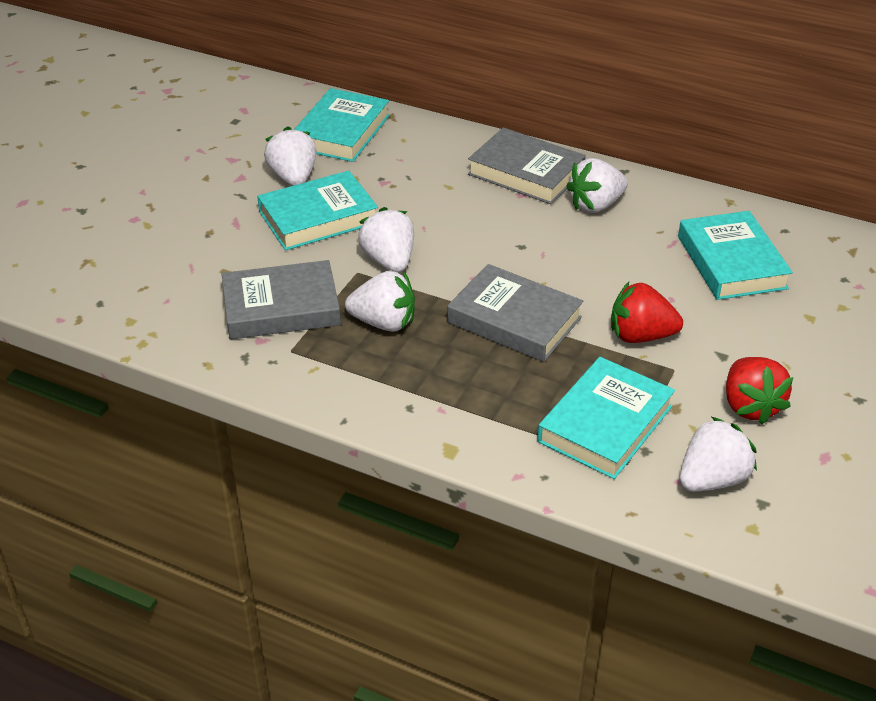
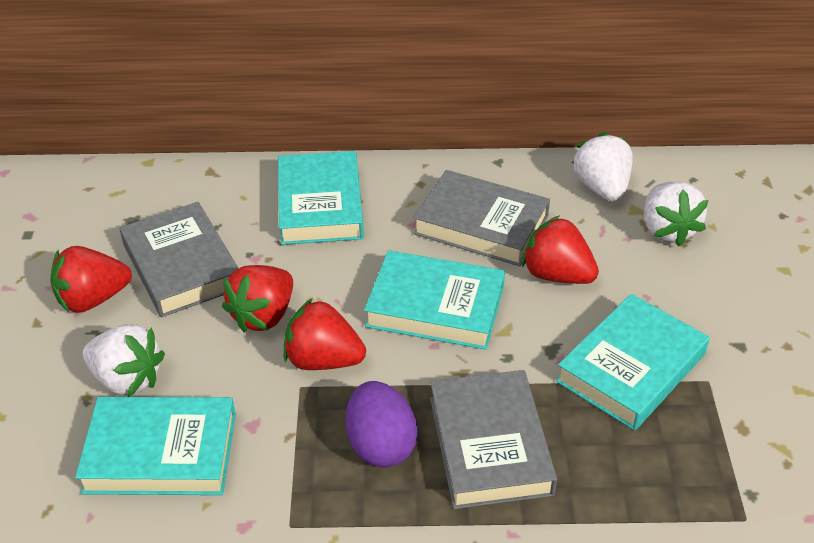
purple egg: none = 0 -> [346,381,418,468] = 1
red strawberry: [611,282,683,343] [726,357,793,424] = 2 -> [50,246,132,313] [222,265,293,332] [284,298,366,370] [522,215,599,284] = 4
white strawberry: [264,126,317,186] [345,271,415,332] [358,207,414,272] [566,158,628,213] [680,417,757,492] = 5 -> [83,324,165,397] [572,132,633,202] [644,182,708,247] = 3

